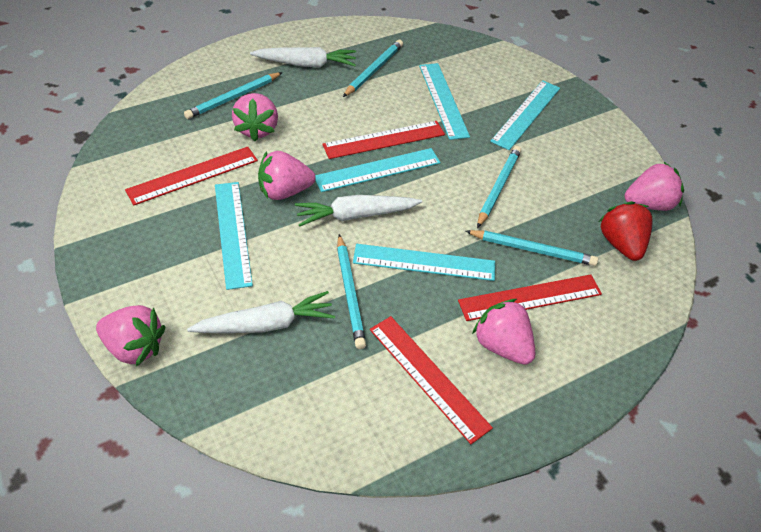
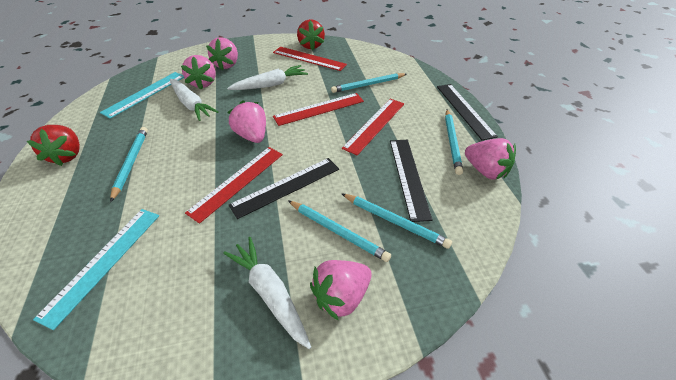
black ruler: none = 0 -> [229,158,339,219] [390,140,433,222] [437,84,498,140] = 3
red strawberry: [599,201,653,261] = 1 -> [27,125,80,166] [297,19,325,50] = 2
turquoise ruler: [215,182,253,290] [315,148,440,192] [353,244,495,281] [419,63,470,140] [490,80,560,150] = 5 -> [33,209,159,330] [100,72,184,119] = 2

